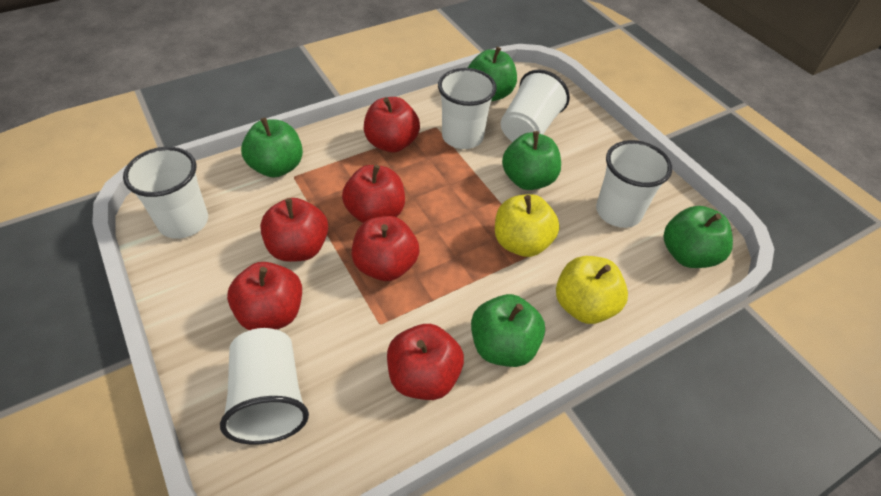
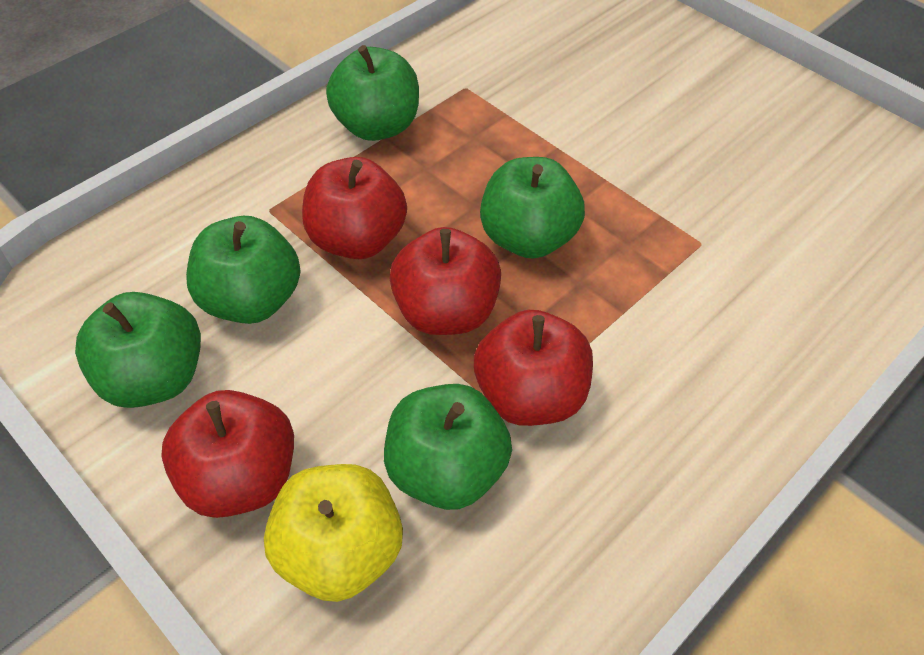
red apple: [227,262,302,330] [260,198,328,262] [342,165,405,223] [351,216,419,281] [364,97,420,152] [387,324,464,400] = 6 -> [161,390,294,518] [302,157,407,259] [389,227,501,335] [474,310,593,426] = 4
white cup: [123,147,208,239] [220,328,309,445] [438,68,497,149] [501,69,570,142] [596,140,672,228] = 5 -> none = 0
yellow apple: [495,194,560,257] [556,256,628,324] = 2 -> [264,464,403,602] = 1

